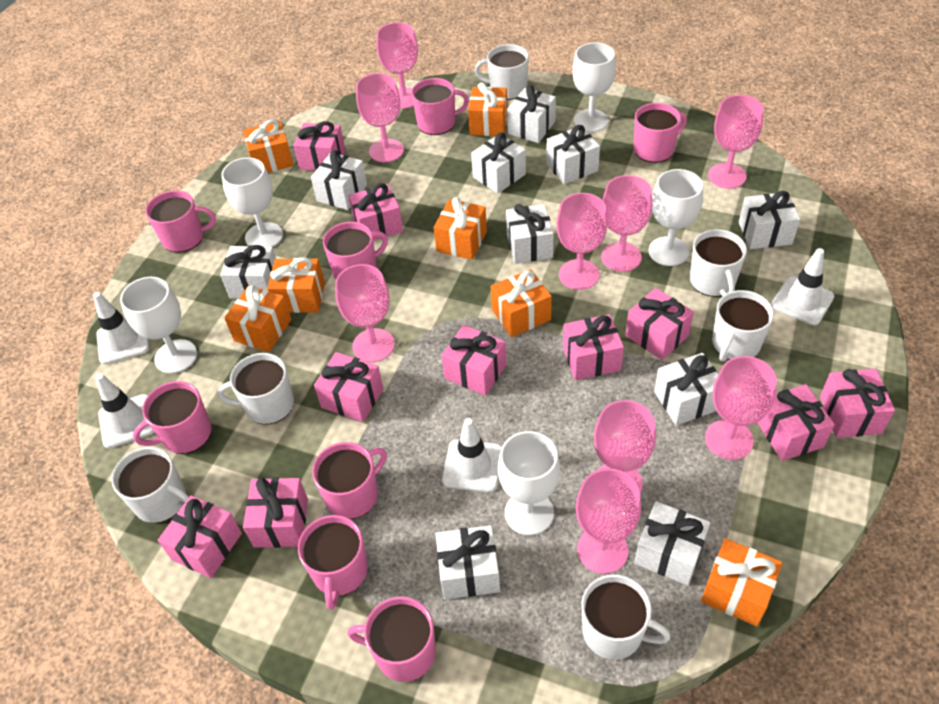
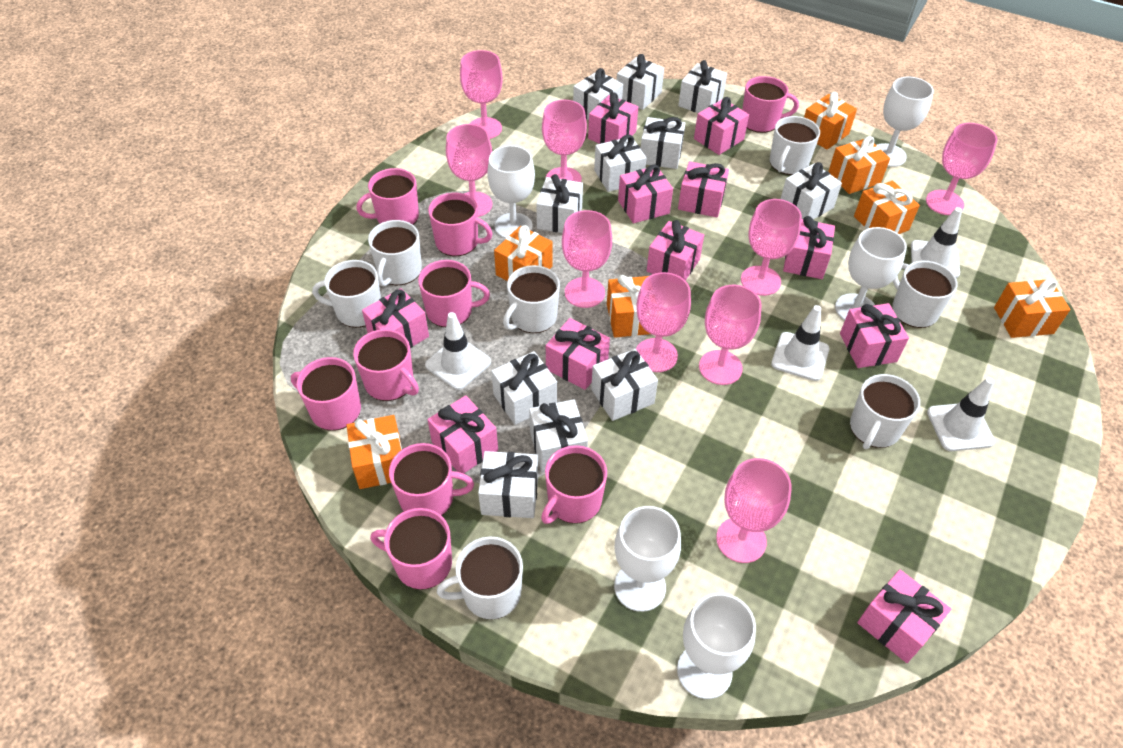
pink gift: [158,495,242,578] [243,478,308,548] [293,121,345,171] [314,352,383,422] [348,183,403,241] [441,325,506,396] [563,314,624,381] [625,288,694,360] [757,384,835,461] [820,368,895,438] = 10 -> [362,288,429,348] [427,395,498,474] [546,318,610,390] [588,92,638,144] [618,164,673,223] [647,220,704,281] [678,161,729,217] [694,97,749,155] [783,216,835,279] [840,303,909,368] [857,569,951,663] = 11
pink mug: [133,381,212,454] [146,190,216,253] [298,515,368,610] [312,442,387,519] [323,222,388,279] [347,597,436,682] [411,78,469,135] [634,103,687,163] = 8 -> [291,357,361,431] [353,329,419,401] [356,168,419,225] [370,508,452,590] [389,443,474,516] [418,260,490,327] [428,193,493,256] [541,445,607,524] [742,76,799,133] = 9
white gift: [220,245,276,299] [311,150,367,210] [436,525,500,600] [471,133,526,194] [506,204,554,264] [507,85,556,143] [546,125,600,184] [634,501,710,585] [654,353,718,426] [739,191,800,249] = 10 -> [478,451,538,518] [491,351,557,425] [529,399,588,472] [536,174,583,233] [573,68,623,120] [591,349,658,421] [594,135,646,192] [617,54,664,110] [641,117,685,169] [678,60,727,113] [781,162,842,219] = 11
white mug: [112,447,189,523] [217,353,294,425] [475,44,529,100] [581,574,671,660] [690,229,747,297] [712,290,774,361] = 6 -> [312,260,381,328] [368,220,422,286] [437,537,523,620] [503,265,560,333] [770,116,820,175] [850,374,920,449] [892,261,957,328] = 7

